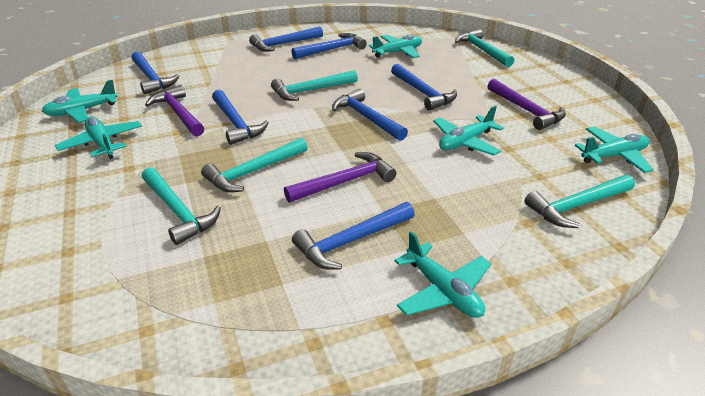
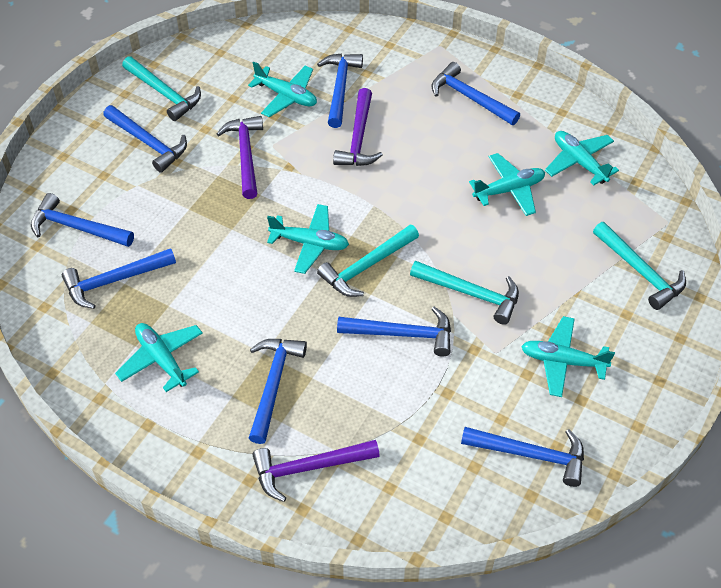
blue hammer: [131,52,179,94] [212,90,269,145] [249,26,323,52] [291,33,367,59] [292,202,415,270] [332,89,408,141] [391,64,457,111] = 7 -> [31,193,134,247] [62,248,176,309] [103,105,187,173] [249,339,307,444] [317,53,363,128] [337,307,451,357] [432,62,520,125] [461,427,584,487] = 8
turquoise hammer: [142,167,221,245] [201,138,308,193] [271,70,358,101] [455,29,514,67] [525,175,635,228] = 5 -> [122,56,201,121] [317,225,419,297] [410,261,519,325] [593,222,686,310] = 4

